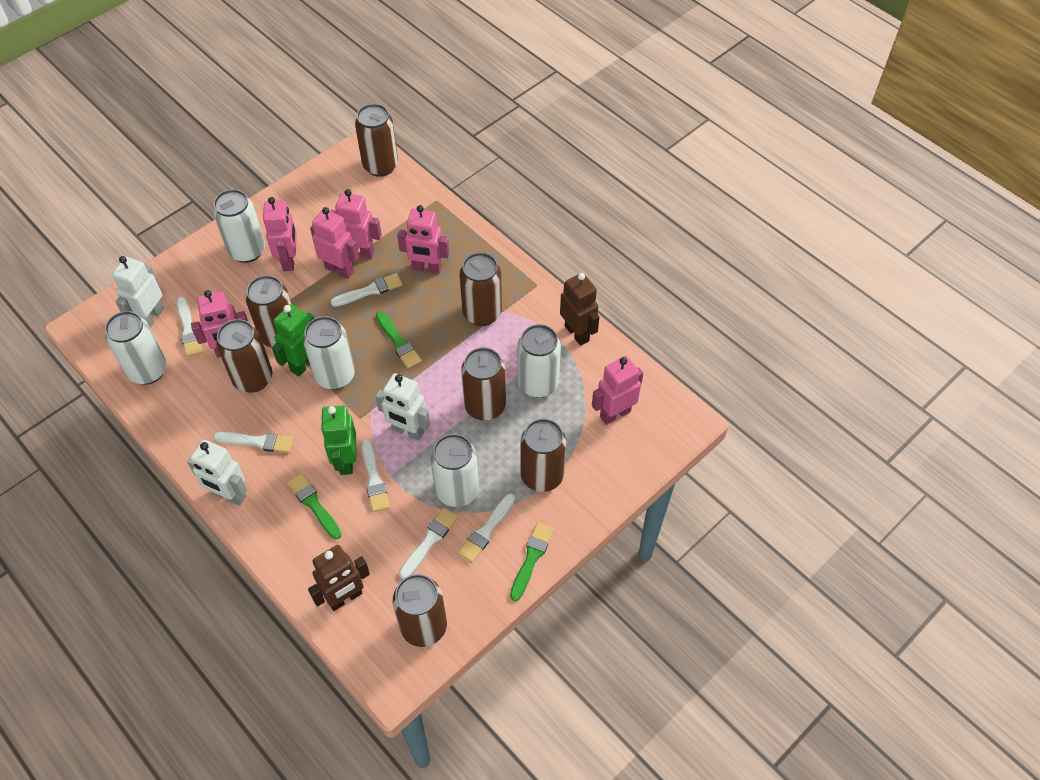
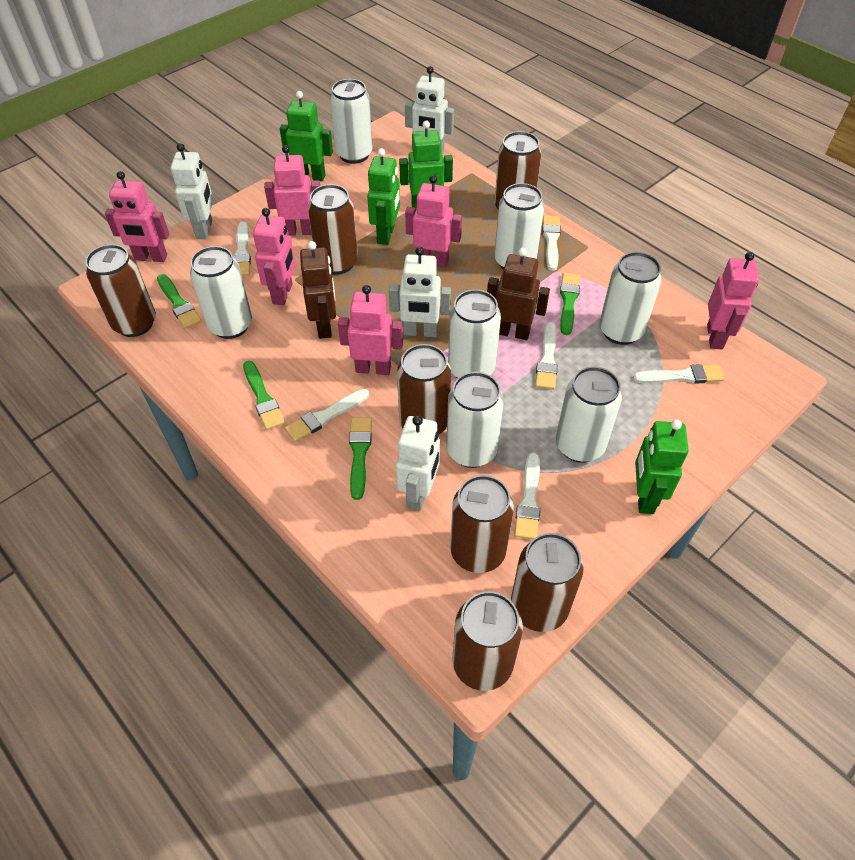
green brush: [287,473,342,539] [376,311,422,369] [510,522,554,601] = 3 -> [157,274,201,329] [243,361,285,430] [349,417,372,500] [560,273,580,335] = 4
green robot: [272,304,315,377] [321,405,356,475] = 2 -> [280,91,333,181] [367,148,400,245] [399,120,453,209] [635,419,689,514] = 4
white can: [105,311,167,385] [213,189,265,263] [303,316,355,390] [430,434,479,507] [517,324,561,398] = 5 -> [190,246,252,339] [330,79,373,164] [446,372,504,468] [448,290,501,378] [494,183,544,270] [556,367,622,463] [600,252,662,345] = 7
white robot: [112,256,164,327] [187,440,247,506] [375,373,430,441] = 3 -> [171,143,213,239] [389,247,451,337] [396,415,440,511] [405,66,454,154] = 4

